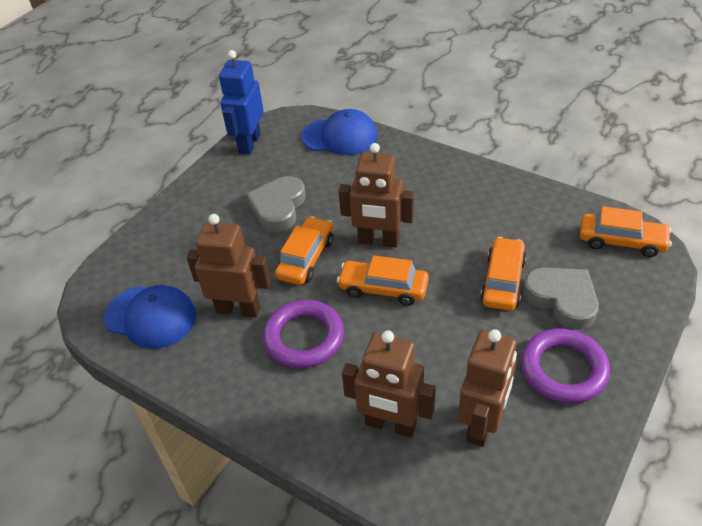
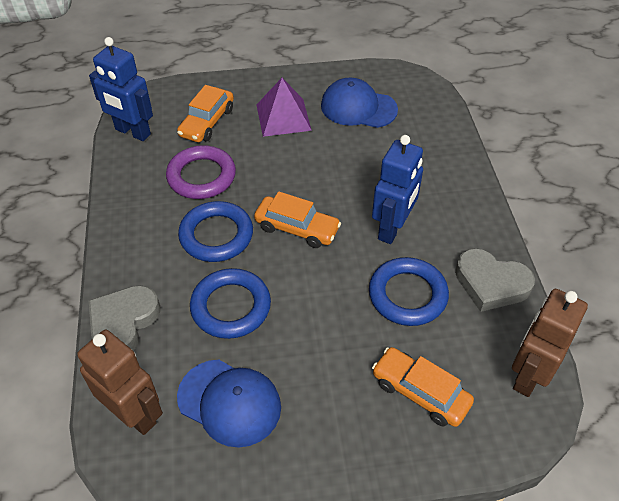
blue ring: none = 0 -> [178,201,253,262] [190,268,271,339] [369,257,449,326] = 3
blue robot: [219,50,264,155] = 1 -> [89,37,153,141] [372,135,423,244] = 2
brown robot: [186,214,271,318] [338,143,414,248] [342,330,436,438] [458,329,517,447] = 4 -> [77,330,163,435] [512,289,588,397] = 2
orange car: [275,216,333,285] [337,255,429,306] [480,237,527,311] [580,206,672,257] = 4 -> [177,85,234,142] [254,191,341,248] [372,347,474,427] = 3
purple pyramid: none = 0 -> [257,78,312,137] = 1
purple ring: [263,300,344,368] [521,328,610,404] = 2 -> [166,145,236,199] = 1

